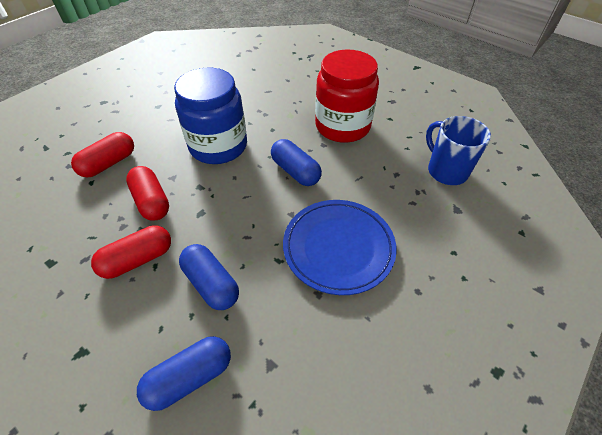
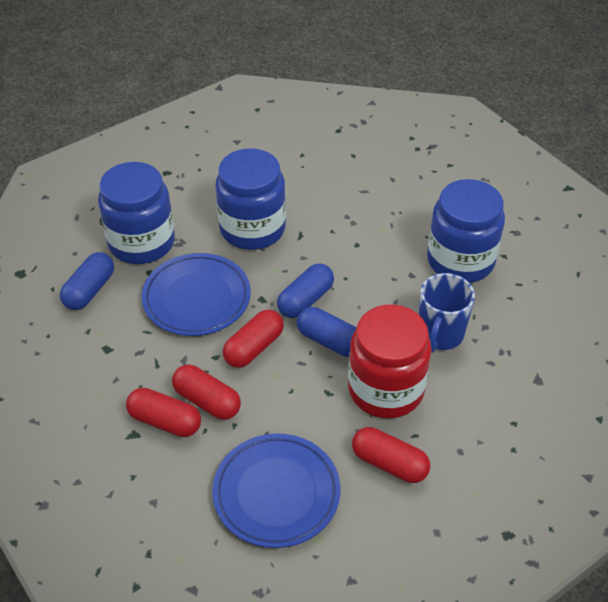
blue jar: [174,68,247,164] = 1 -> [98,162,175,264] [215,148,286,250] [427,179,505,283] = 3
blue plate: [283,200,397,295] = 1 -> [141,253,251,336] [212,434,340,548] = 2
red capsule: [71,132,134,177] [91,225,171,279] [126,166,169,221] = 3 -> [126,388,201,437] [172,365,241,420] [223,310,284,368] [352,427,430,483] = 4

